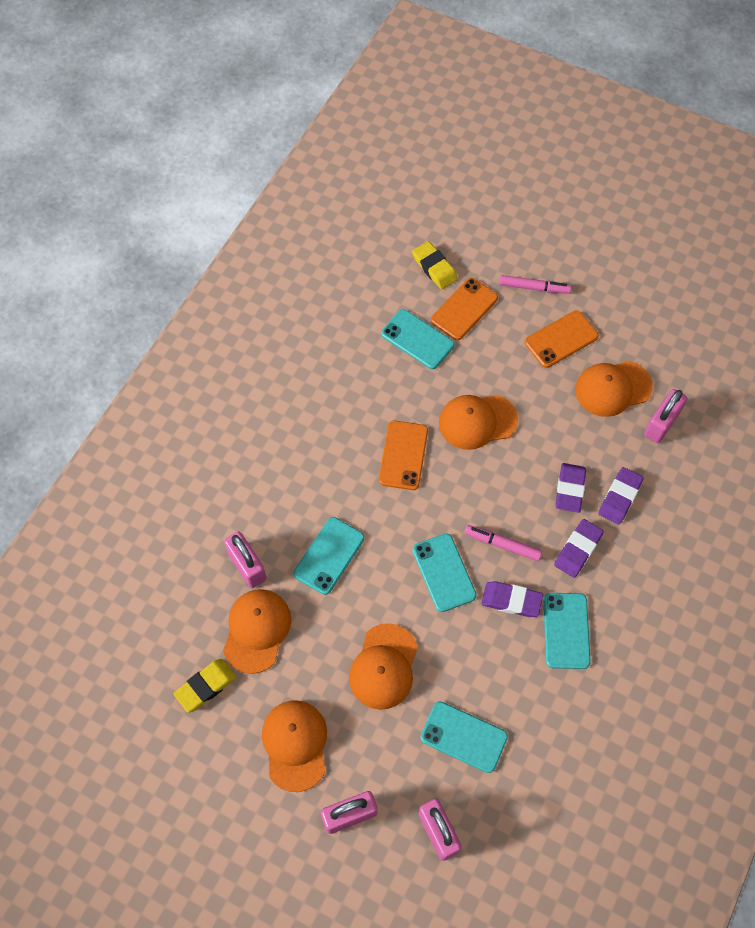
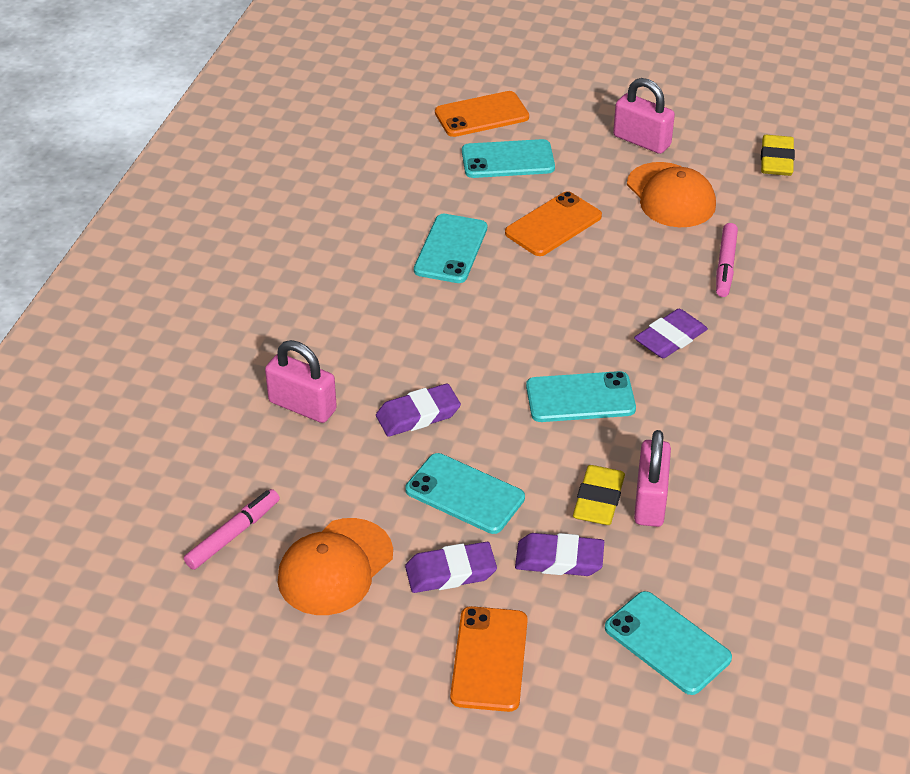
orange cap: [223,589,291,674] [262,701,327,792] [349,623,418,710] [439,395,518,450] [575,361,653,417] = 5 -> [278,518,393,615] [627,162,716,227] = 2
pink padlock: [224,532,267,588] [321,791,377,834] [418,799,462,861] [644,389,687,443] = 4 -> [265,340,337,423] [613,78,675,154] [634,430,671,527] = 3

